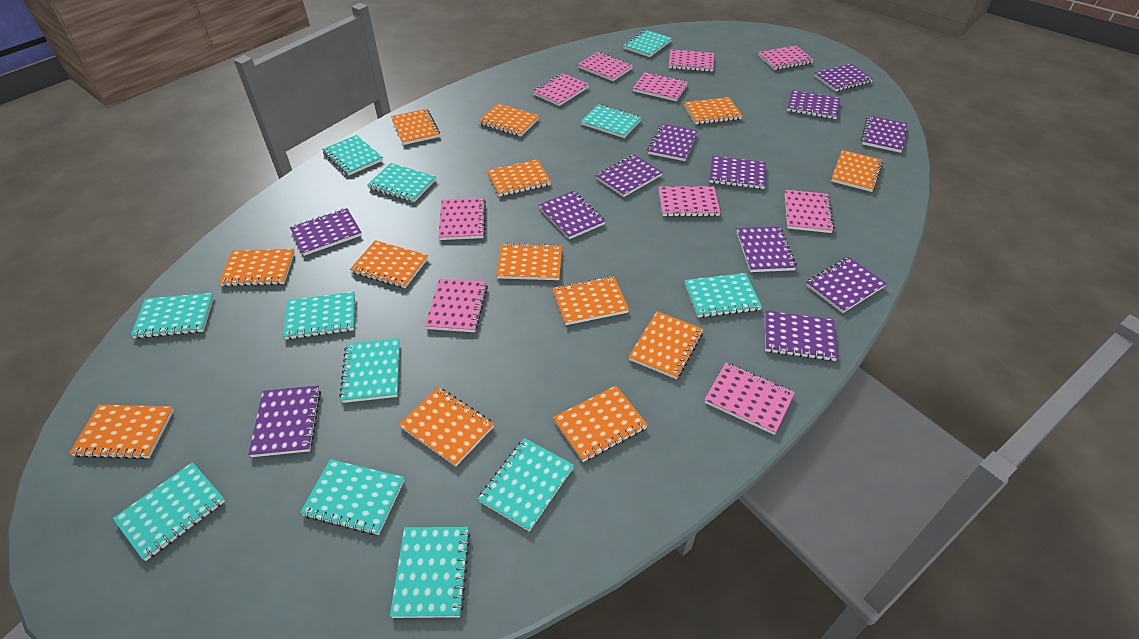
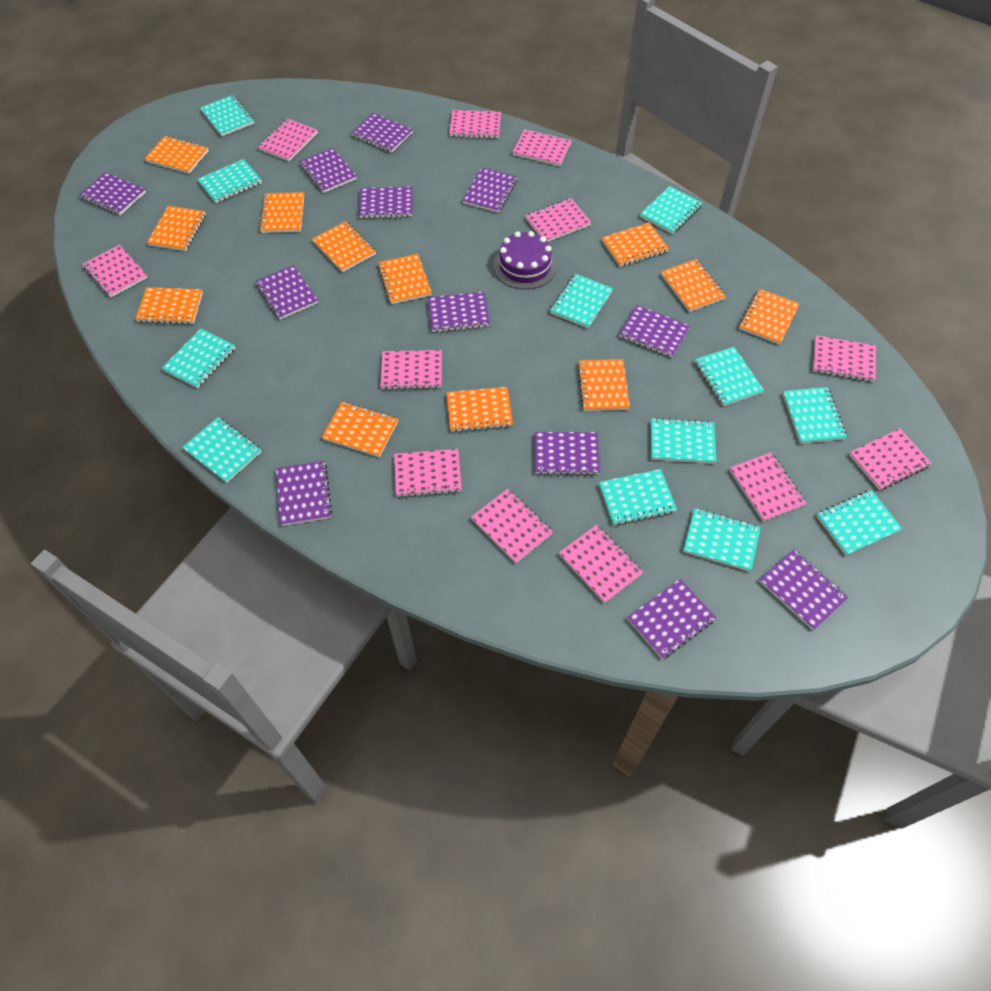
orange notebook: [69,405,174,459] [219,249,295,287] [350,240,428,288] [391,109,440,145] [398,387,494,467] [478,104,539,137] [487,159,551,197] [496,243,562,280] [553,276,629,325] [553,386,648,462] [629,311,704,379] [684,97,742,124] [831,150,883,192] = 13 -> [135,287,203,325] [144,136,209,174] [147,206,206,251] [259,192,304,233] [312,221,376,272] [322,402,398,457] [378,254,432,304] [447,387,513,432] [577,359,630,411] [602,222,669,267] [661,259,726,312] [739,288,800,345] = 12
pink notebook: [425,279,488,332] [438,198,486,240] [533,73,589,106] [577,52,633,81] [633,72,688,101] [659,186,721,217] [669,49,714,71] [704,363,795,435] [758,45,814,70] [785,190,834,233] = 10 -> [82,245,148,297] [258,119,318,161] [380,350,442,390] [394,449,462,497] [449,110,501,139] [471,489,553,563] [512,129,572,166] [525,198,591,242] [559,525,643,603] [730,452,806,521] [813,335,876,382] [849,429,932,490] = 12
purple cake: none = 0 -> [493,231,557,289] = 1

